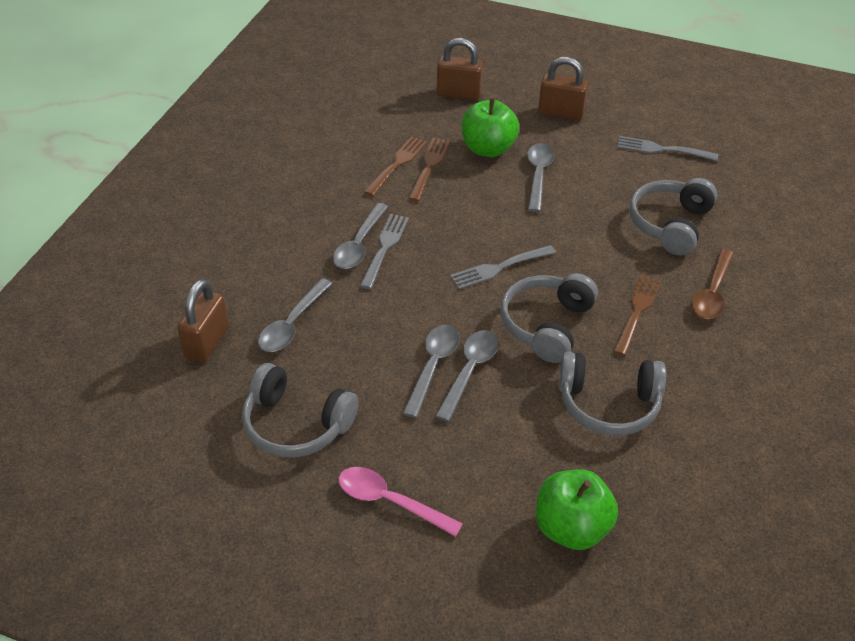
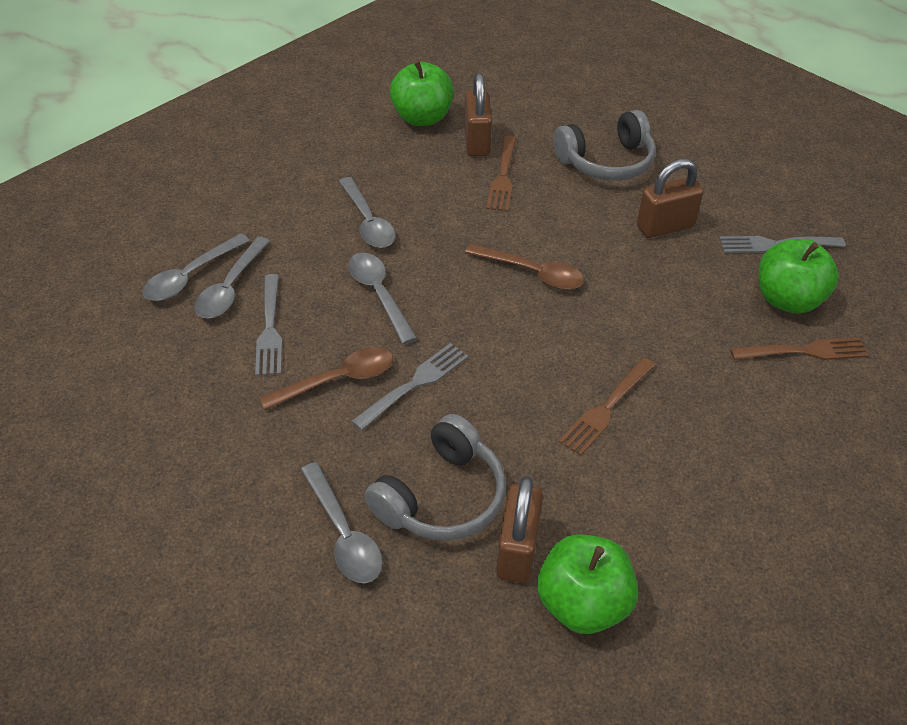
brown spoon: [691,249,734,319] = 1 -> [259,347,393,410] [465,243,584,290] = 2
green apple: [461,98,519,157] [536,469,618,550] = 2 -> [390,60,454,126] [537,534,638,634] [759,239,839,314] = 3
grey headphones: [242,363,358,458] [500,273,598,363] [559,351,666,436] [629,178,717,255] = 4 -> [364,414,506,540] [553,110,656,181] = 2
pink spoon: [338,467,463,537] = 1 -> none = 0

